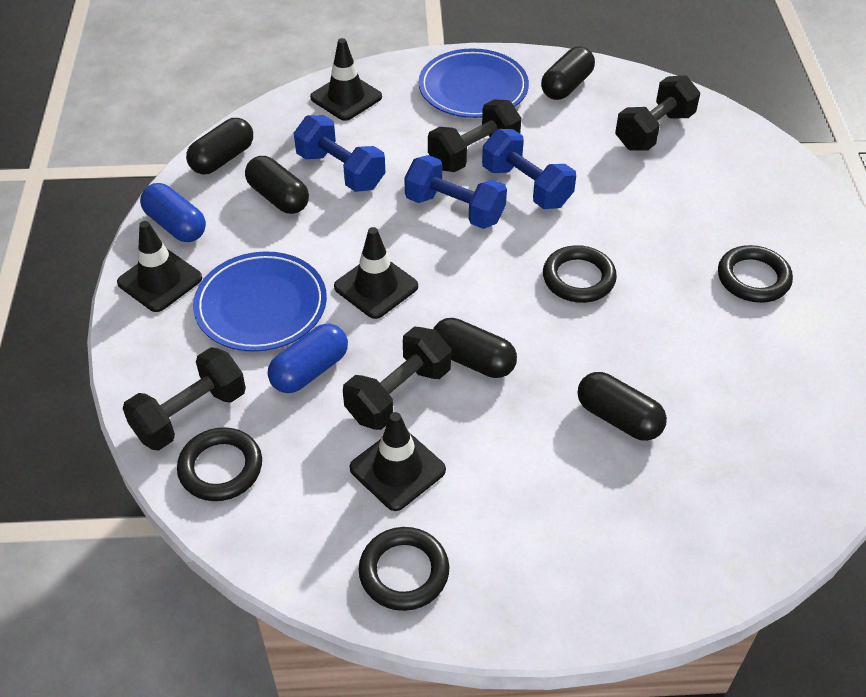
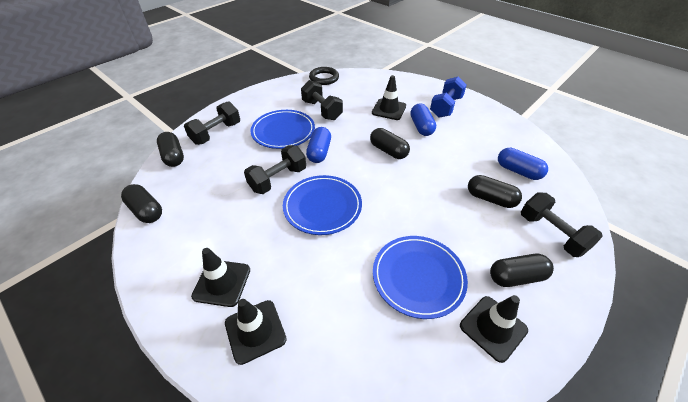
black ring: [177,427,262,501] [359,527,449,611] [543,245,617,303] [718,245,793,303] = 4 -> [309,67,339,85] = 1
blue capsule: [140,183,206,242] [268,324,348,393] = 2 -> [306,127,331,163] [410,103,436,136] [498,148,548,180] = 3
blue dumbbell: [294,115,386,192] [404,155,507,229] [482,129,576,209] = 3 -> [430,77,467,117] = 1
blue plate: [193,251,327,352] [419,48,529,118] = 2 -> [250,110,315,149] [283,175,362,235] [373,236,468,319] = 3

